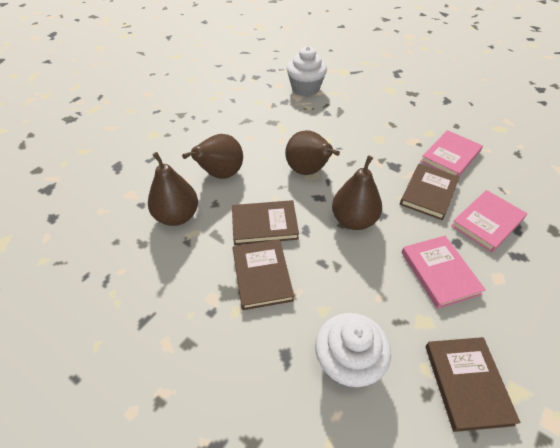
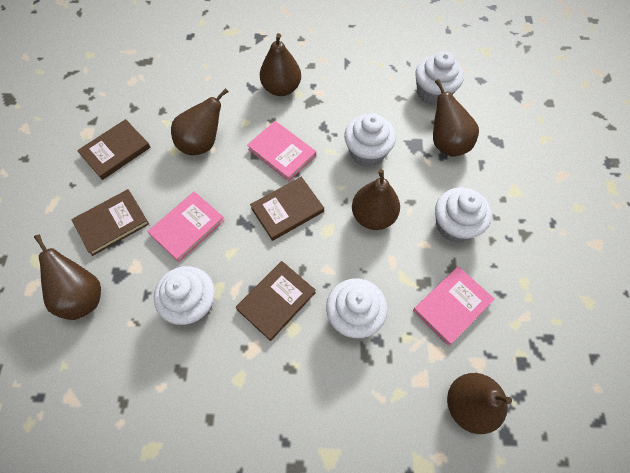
brown pear: [148,152,198,226] [182,134,243,179] [285,130,340,175] [332,155,382,230] = 4 -> [34,234,101,320] [171,88,228,155] [260,33,301,96] [352,169,400,230] [433,79,479,157] [447,373,512,434] = 6
white cupcake: [287,46,327,96] [315,313,391,389] = 2 -> [154,266,215,325] [326,278,387,338] [344,113,396,167] [415,51,464,106] [435,187,492,243] = 5

